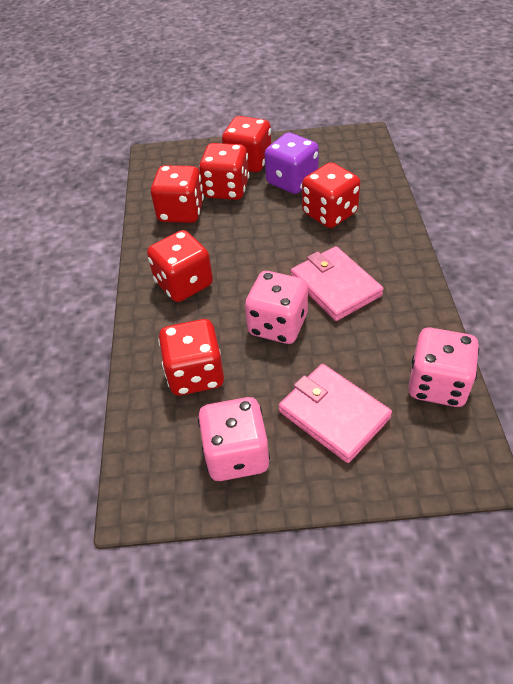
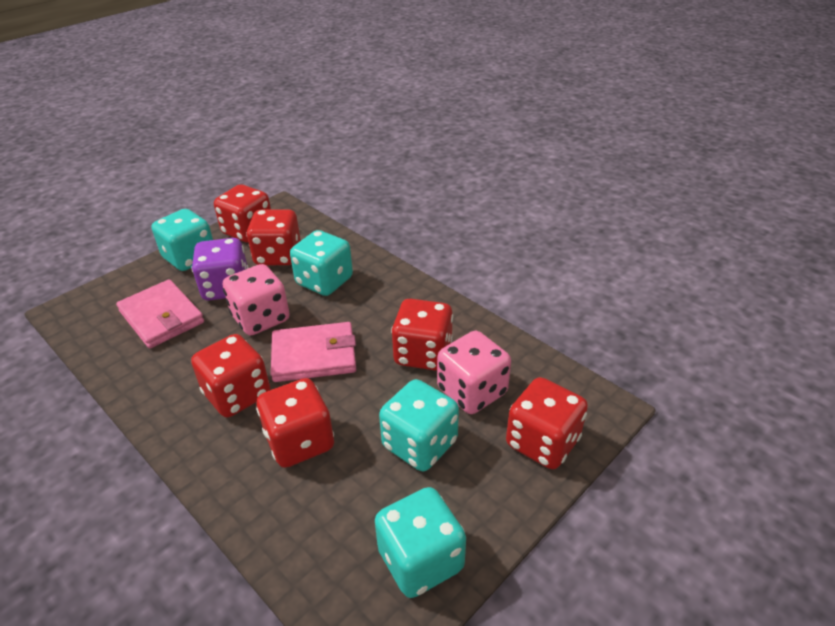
pink dice: [198,397,270,481] [245,271,308,344] [408,328,479,407] = 3 -> [223,264,290,335] [437,331,511,414] = 2
turquoise dice: none = 0 -> [152,209,213,271] [290,230,353,296] [375,487,466,598] [379,379,459,471] = 4

